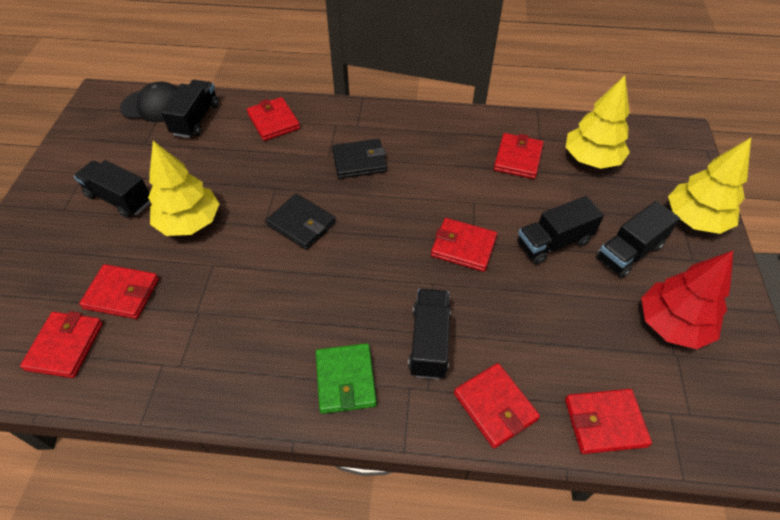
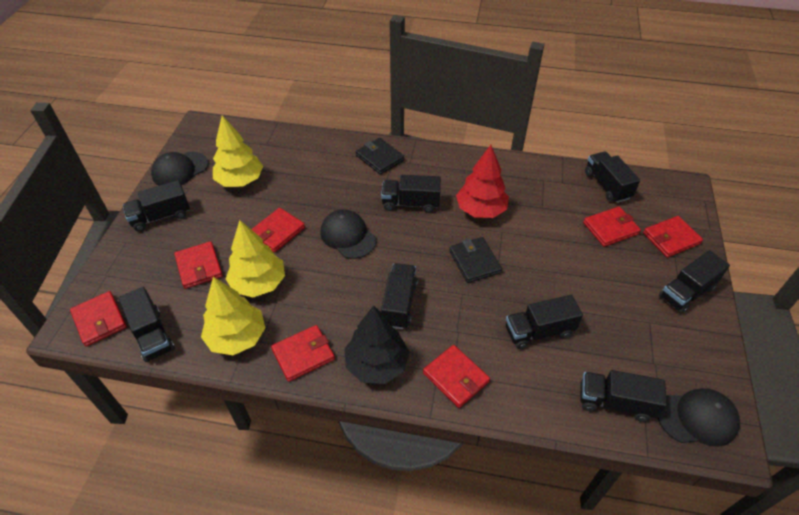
black cap: [120,82,178,122] = 1 -> [151,152,209,186] [320,209,376,259] [658,388,740,447] = 3
black tree: none = 0 -> [345,305,409,384] = 1
black truck: [74,160,150,218] [161,80,219,138] [408,289,451,379] [517,196,604,264] [596,201,680,278] = 5 -> [119,287,175,362] [123,180,190,232] [381,175,441,213] [381,263,418,329] [506,295,583,349] [580,370,667,422] [585,151,640,203] [659,250,730,314] = 8
green wallet: [316,343,377,414] = 1 -> none = 0

